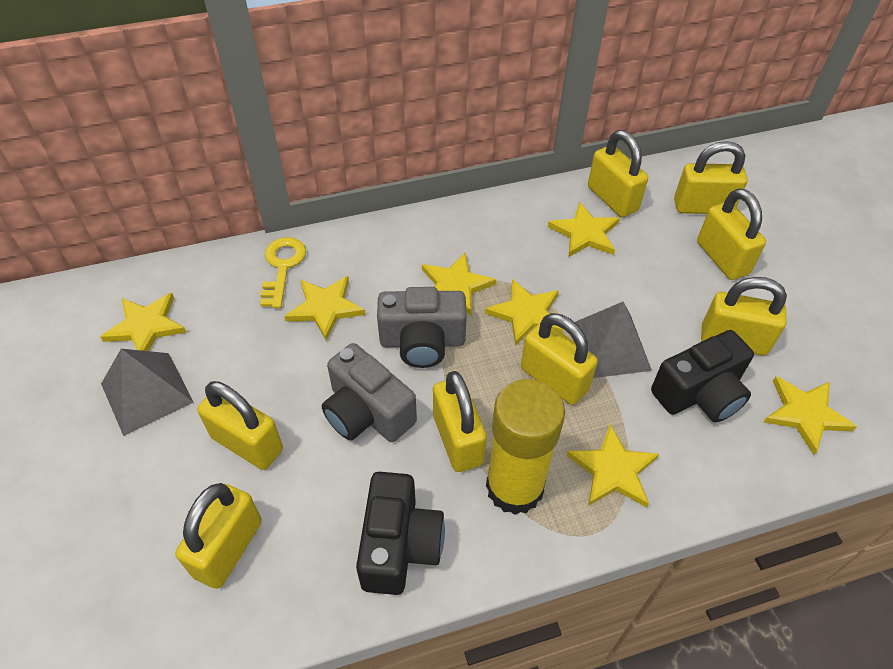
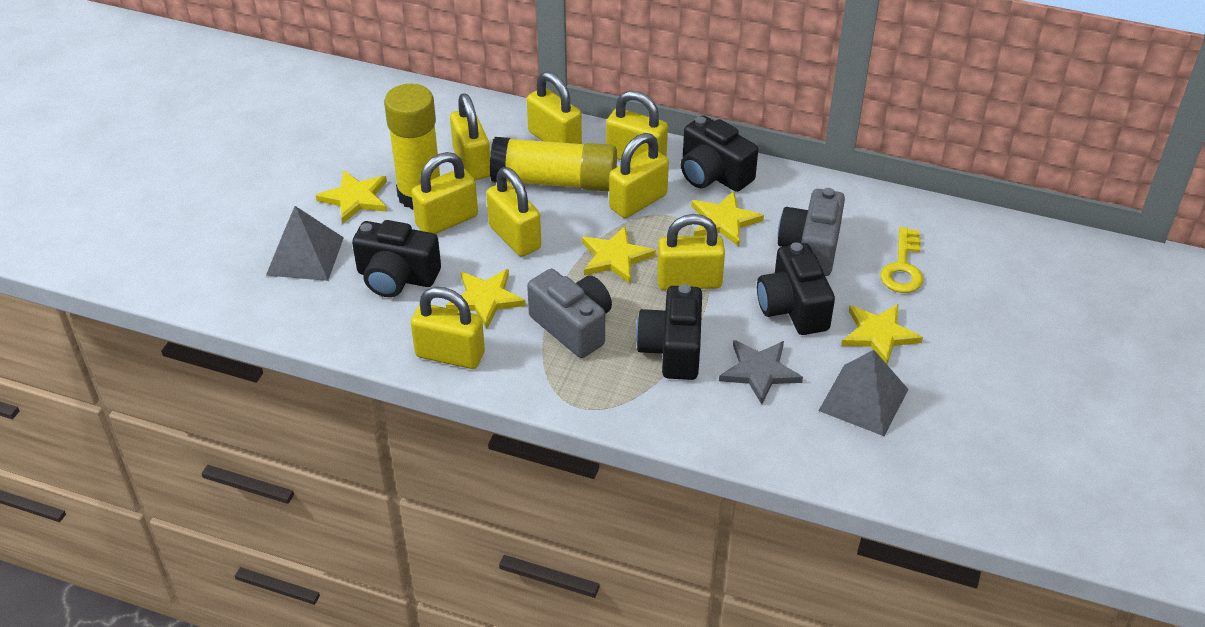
black camera: [356,472,445,595] [651,330,754,422] = 2 -> [352,220,441,297] [636,284,702,380] [681,115,758,192] [757,242,835,335] = 4
grey star: none = 0 -> [719,340,803,404] = 1
yellow glue stick: [486,379,565,515] = 1 -> [384,84,440,210] [490,137,617,191] = 2
yellow star: [100,293,187,351] [284,276,366,341] [422,253,496,315] [485,279,563,346] [548,202,620,257] [566,424,659,508] [764,377,857,455] = 7 -> [316,170,387,224] [446,269,526,329] [582,226,656,283] [691,191,764,246] [841,304,923,364] = 5

